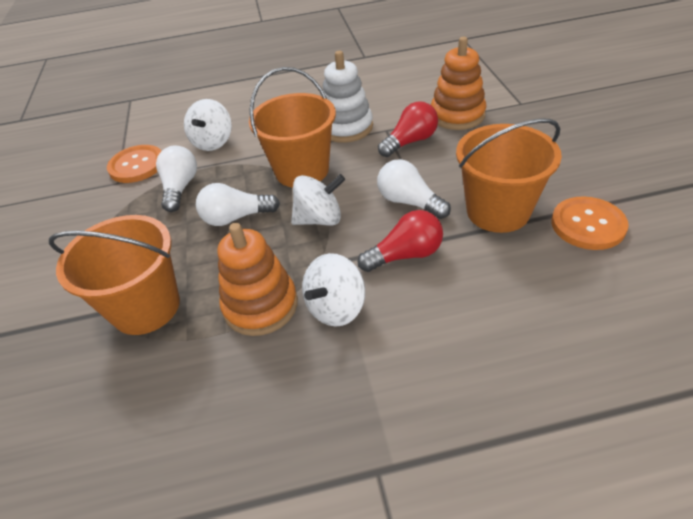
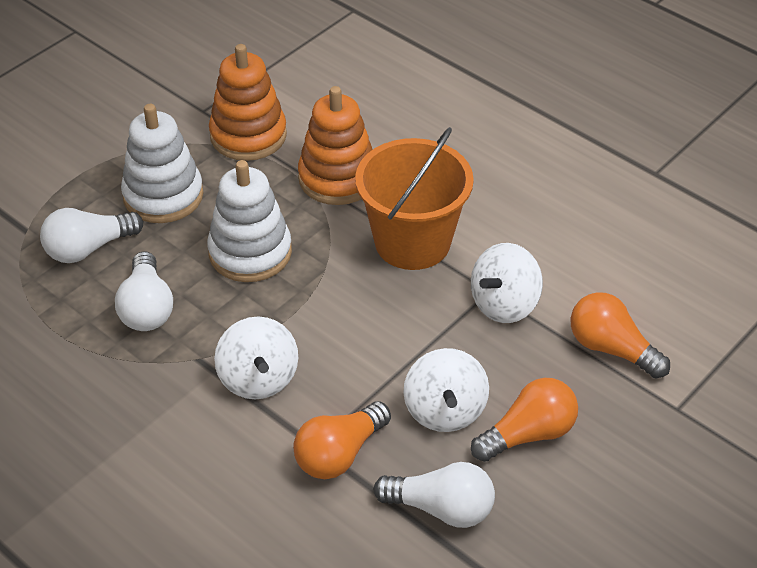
orange bucket: [49,215,180,335] [249,67,336,188] [456,118,562,233] = 3 -> [355,127,474,270] = 1
orange button: [107,145,161,183] [551,196,629,250] = 2 -> none = 0
orange light bulb: none = 0 -> [293,401,391,479] [471,378,578,462] [571,292,670,379] = 3
red light bulb: [358,210,443,272] [378,102,438,157] = 2 -> none = 0
white stacking toy: [321,51,373,143] = 1 -> [121,104,203,223] [207,160,292,282] = 2

